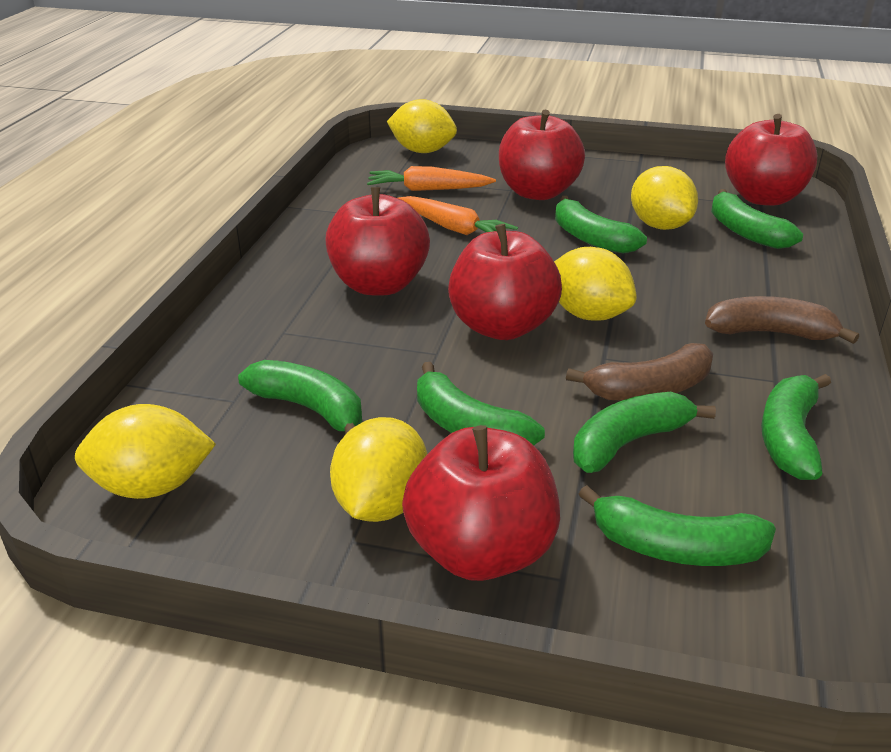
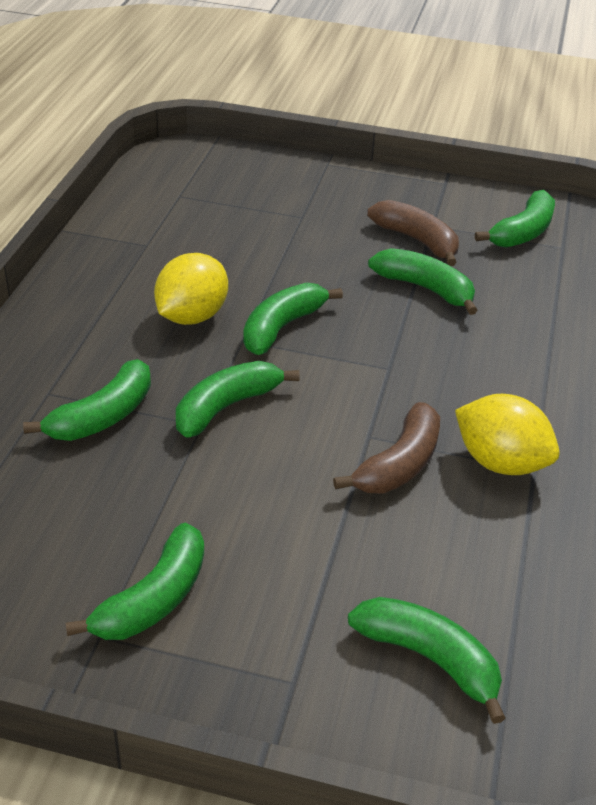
orange carrot: [367,166,496,191] [398,196,518,235] = 2 -> none = 0
red apple: [325,187,430,296] [402,425,560,581] [448,224,562,340] [499,110,585,200] [725,114,817,206] = 5 -> none = 0
yellow lemon: [75,404,216,499] [330,417,427,522] [387,99,457,153] [554,247,637,321] [631,166,698,230] = 5 -> [154,253,228,325] [455,394,560,475] = 2

